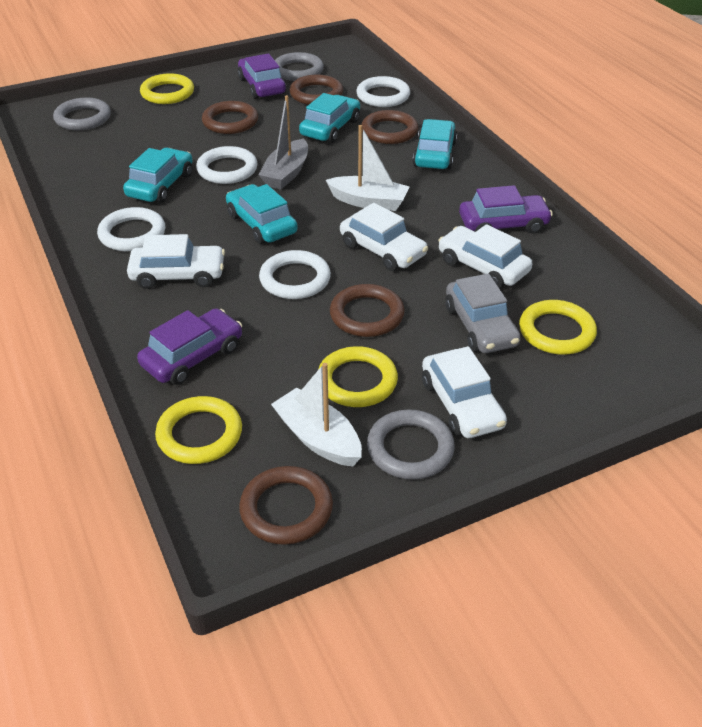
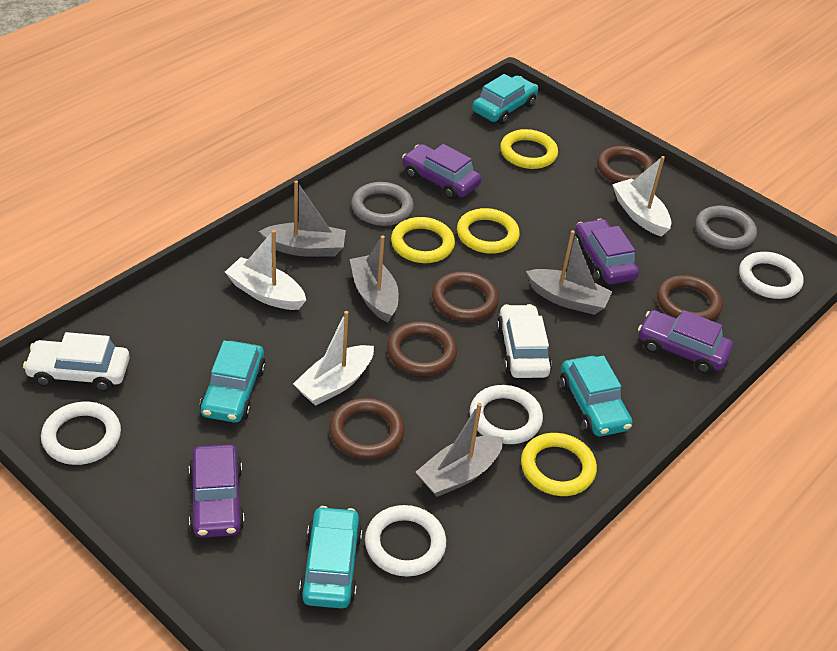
grey boat: [259,95,308,189] = 1 -> [259,180,346,257] [350,235,399,323] [416,403,504,497] [526,230,613,315] = 4
grey car: [445,273,521,353] = 1 -> none = 0
grey ring: [53,97,111,130] [275,52,324,81] [367,410,455,479] = 3 -> [351,182,414,226] [695,206,757,250] = 2
purple car: [137,308,242,385] [238,53,286,99] [459,185,553,234] = 3 -> [189,444,244,538] [402,144,482,200] [574,219,639,284] [638,310,733,374] = 4
white boat: [271,363,362,467] [326,125,410,211] = 2 -> [225,230,306,310] [293,311,374,406] [612,156,671,237] = 3
white car: [127,234,225,289] [340,203,428,271] [422,346,507,438] [438,224,533,288] = 4 -> [23,332,130,392] [496,304,552,378] = 2

